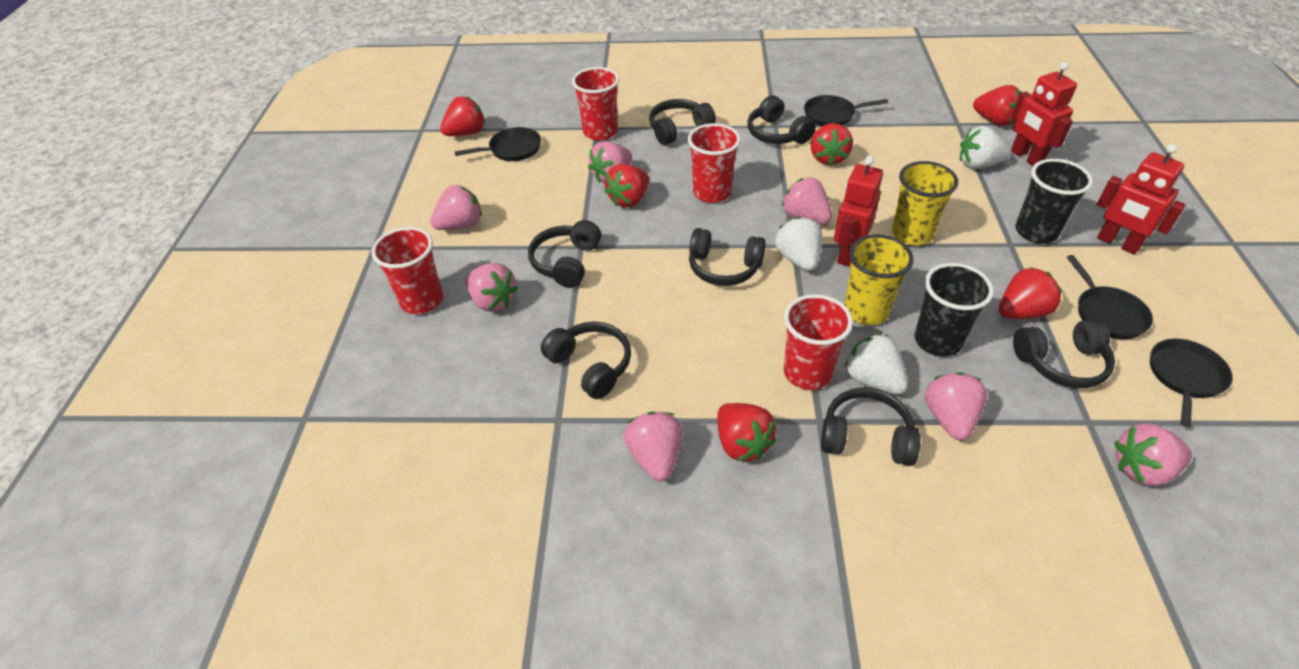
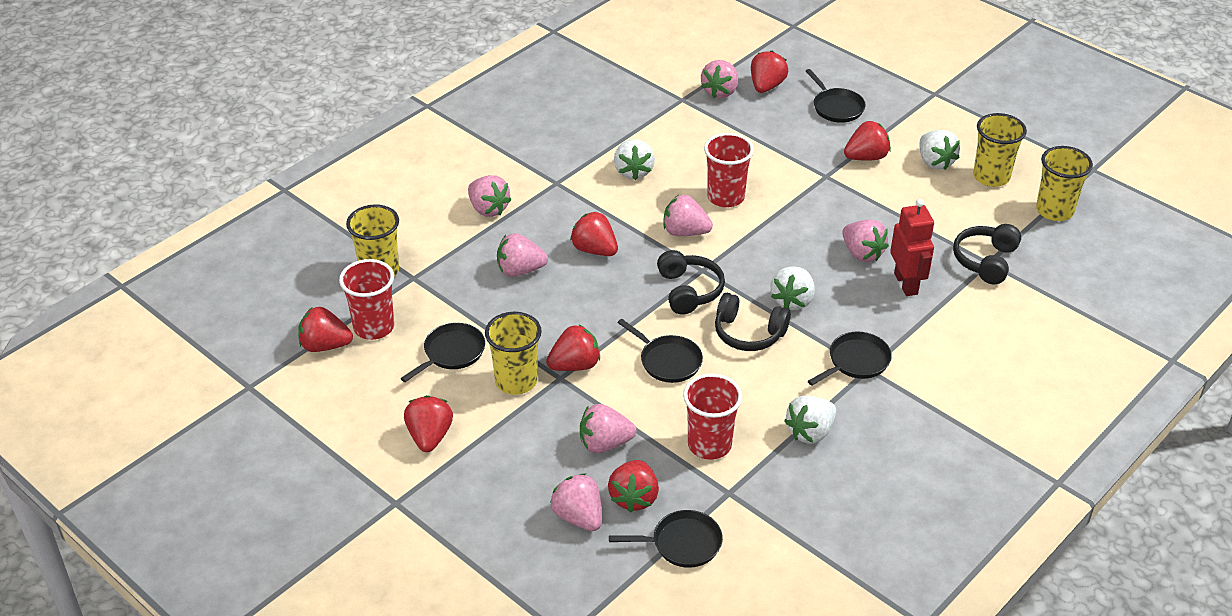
black cup: [915,263,994,357] [1015,159,1093,243] = 2 -> none = 0
black headphones: [528,220,601,288] [541,322,631,399] [649,99,716,145] [689,228,766,286] [748,95,816,144] [821,387,920,466] [1013,319,1115,388] = 7 -> [657,250,725,315] [715,293,791,351] [953,224,1021,284] = 3
black pan: [455,127,541,161] [804,95,888,126] [1067,255,1153,339] [1150,339,1233,427] = 4 -> [401,323,485,382] [609,510,723,568] [617,319,703,383] [806,69,865,123] [808,331,892,385] = 5
red cup: [371,227,443,314] [572,67,619,141] [688,123,741,203] [784,294,853,390] = 4 -> [339,259,394,340] [683,374,742,460] [704,133,754,208] = 3
red robot: [834,156,883,267] [1011,62,1077,166] [1097,144,1186,255] = 3 -> [890,199,934,296] = 1
red strawberry: [440,96,485,136] [604,164,649,207] [717,403,776,461] [811,123,853,166] [973,85,1022,126] [999,267,1062,319] = 6 -> [298,307,353,352] [404,395,453,452] [546,325,600,371] [570,211,618,256] [608,460,659,513] [751,51,788,93] [844,121,891,161] = 7
white strawberry: [775,217,822,271] [844,333,908,394] [960,126,1011,169] = 3 -> [614,139,655,180] [771,266,815,310] [784,395,836,444] [919,130,960,170] = 4
yellow cup: [844,234,914,325] [892,161,958,245] = 2 -> [346,204,399,277] [485,312,542,395] [973,113,1027,187] [1036,146,1093,221] = 4

